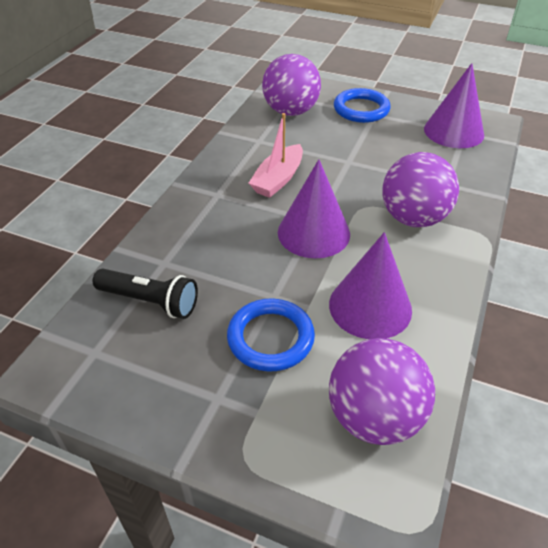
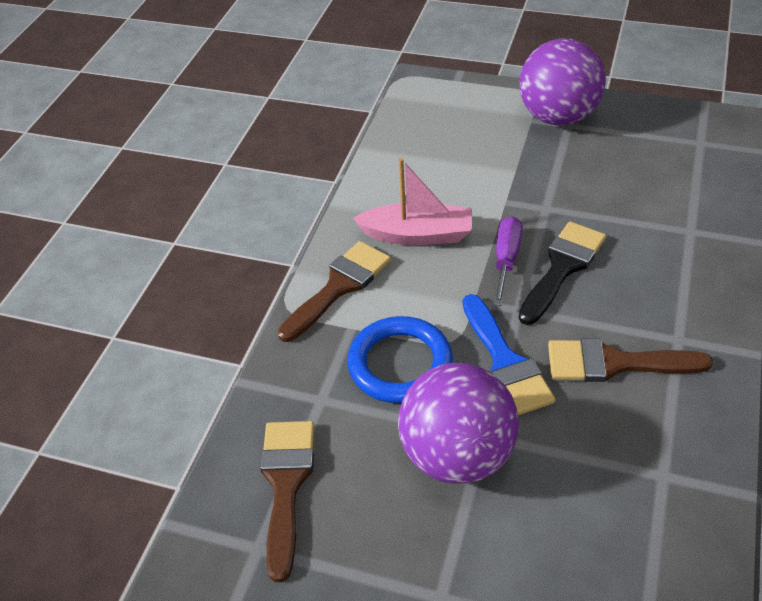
black brush: none = 0 -> [519,221,606,325] = 1
black flashlight: [93,269,198,319] = 1 -> none = 0
blue brush: none = 0 -> [463,294,556,415] = 1
blue ring: [227,299,315,372] [334,88,391,123] = 2 -> [347,316,453,403] = 1
brown brush: none = 0 -> [260,421,314,582] [278,241,391,342] [548,338,713,382] = 3
purple ball: [262,54,321,116] [329,338,435,445] [383,152,459,227] = 3 -> [398,363,519,484] [519,39,605,125] = 2
purple cone: [278,159,350,259] [329,232,412,339] [424,63,484,148] = 3 -> none = 0
purple screwdriver: none = 0 -> [493,216,523,306] = 1

